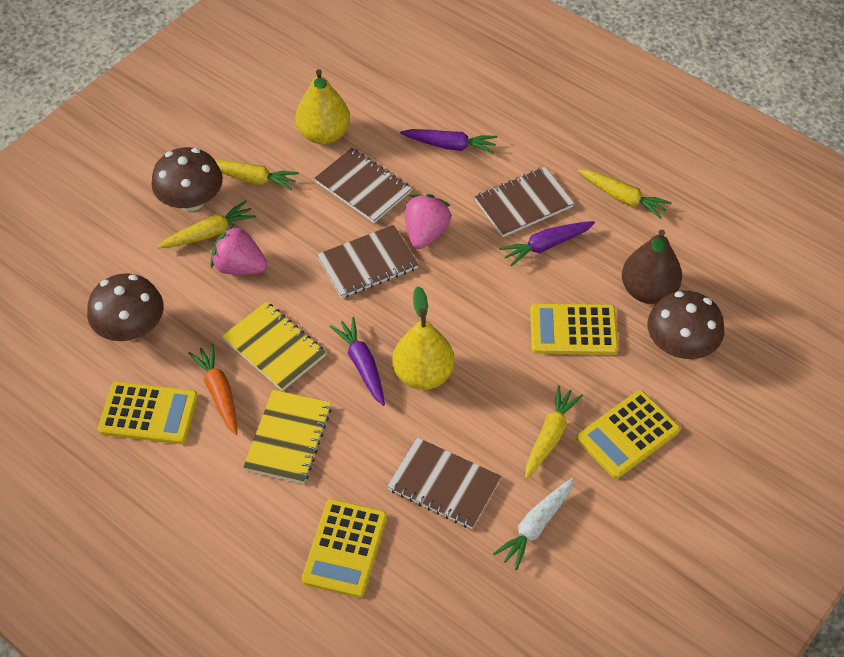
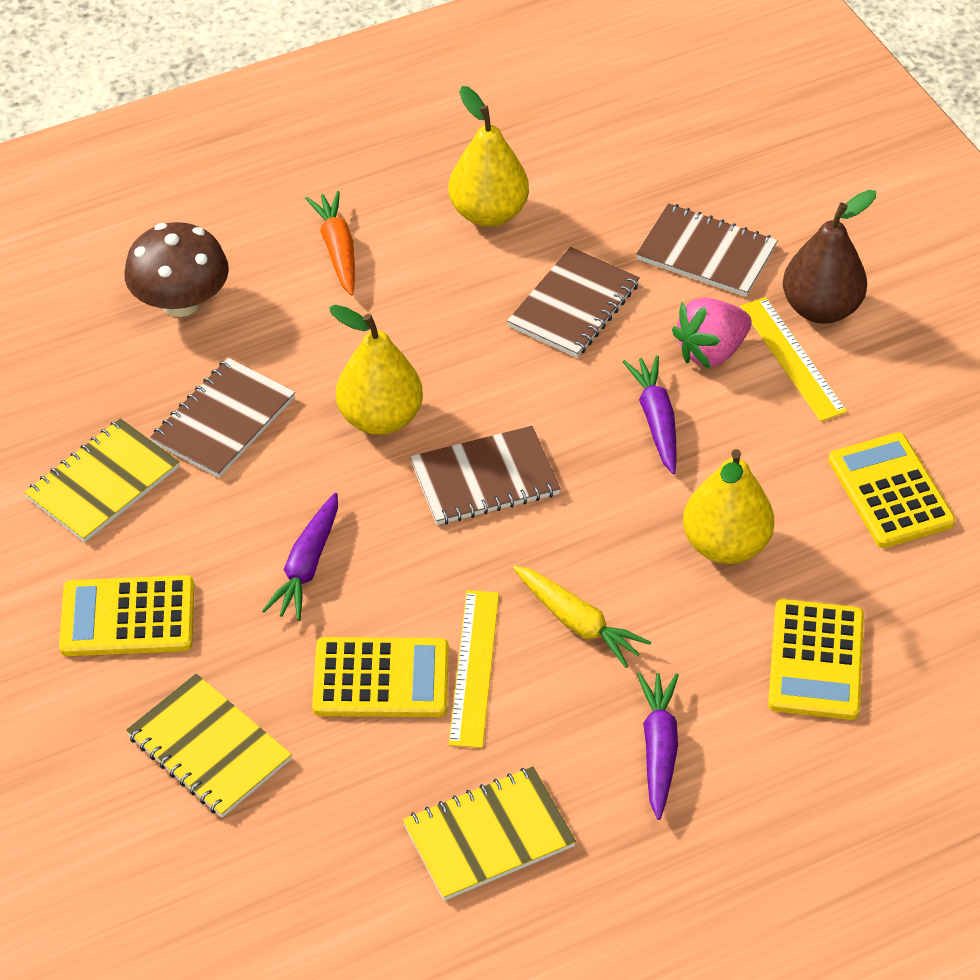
brown mushroom: [87,273,164,341] [151,147,223,211] [647,290,725,359] = 3 -> [124,222,229,317] = 1
pink strawberry: [211,224,267,275] [405,194,452,249] = 2 -> [672,298,752,369] = 1
white carrot: [493,478,574,570] = 1 -> none = 0
yellow carrot: [158,201,256,249] [214,159,299,191] [525,385,583,479] [578,169,672,219] = 4 -> [513,565,651,668] = 1
yellow notebook: [222,302,326,391] [243,390,332,484] = 2 -> [24,418,179,542] [126,673,292,818] [403,766,576,901] = 3
yellow pear: [295,69,350,145] [392,286,455,390] = 2 -> [329,305,423,435] [448,86,529,227] [683,449,774,564] = 3
yellow ruler: none = 0 -> [449,590,499,748] [740,297,847,422] = 2

